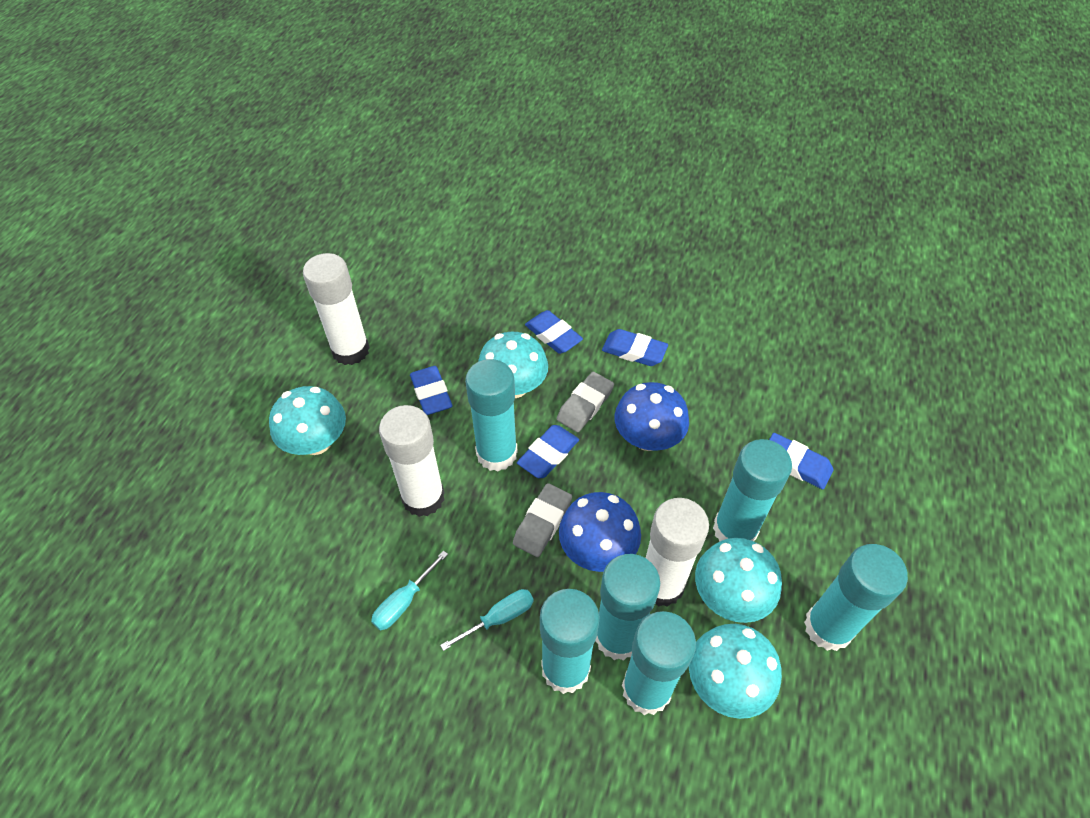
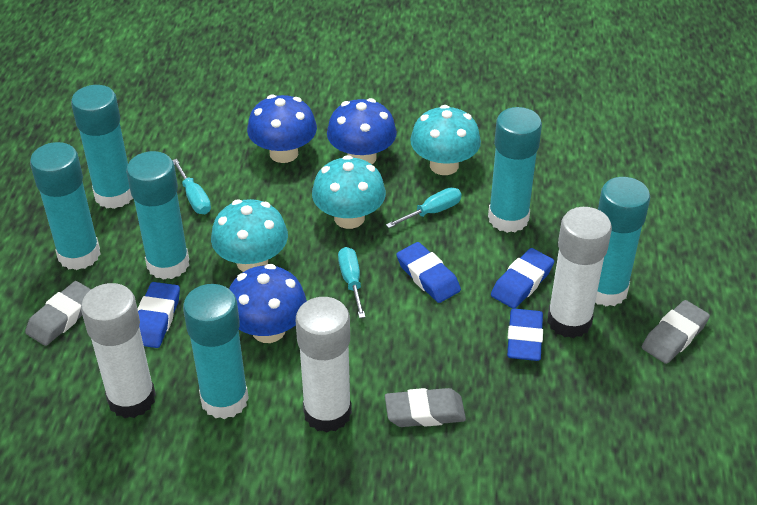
blue eraser: [410,366,452,415] [517,425,579,478] [525,310,583,354] [602,329,668,366] [769,433,834,489] = 5 -> [138,282,180,348] [396,242,461,303] [491,248,554,309] [507,309,543,361] = 4
blue mushroom: [559,492,641,572] [615,382,689,451] = 2 -> [229,264,307,343] [247,94,317,163] [327,98,397,164] = 3
grey eraser: [513,483,572,557] [557,372,614,432] = 2 -> [25,281,91,346] [385,388,466,427] [642,300,710,364] = 3
turquoise mushroom: [269,386,346,455] [478,332,548,398] [689,624,782,719] [695,538,782,623] = 4 -> [211,199,288,272] [312,155,386,229] [410,105,481,175] = 3
turquoise screwdriver: [371,550,448,630] [440,589,534,651] = 2 -> [172,159,211,214] [338,247,365,318] [386,187,462,228] = 3

